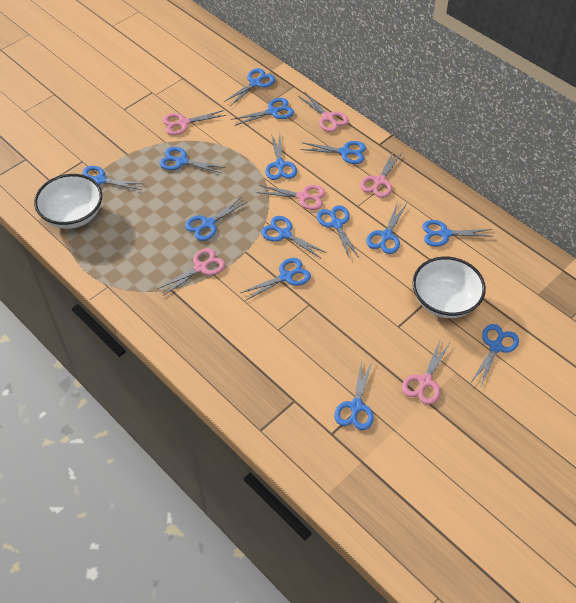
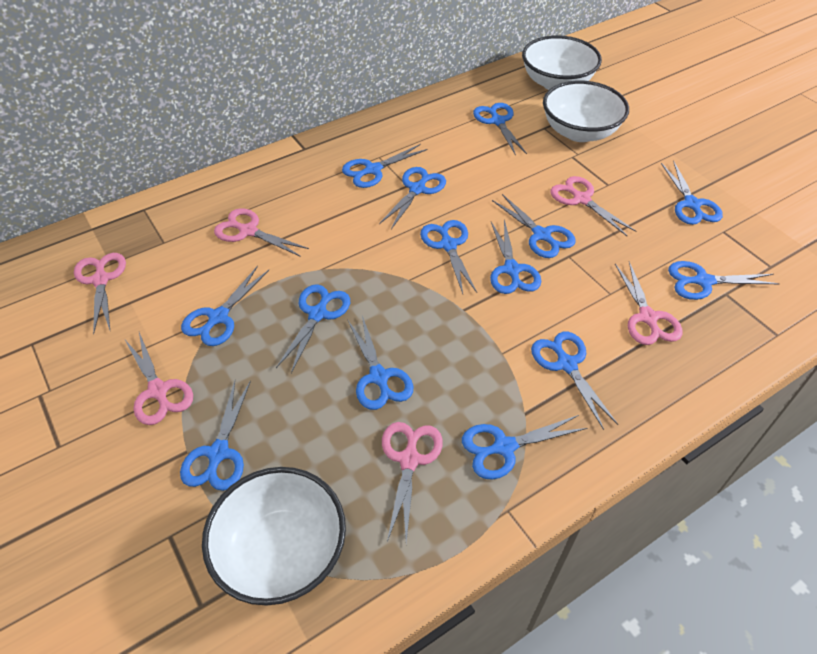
white bowl: [34,174,102,229] [412,257,486,318] = 2 -> [202,467,346,606] [522,35,602,90] [543,81,629,142] = 3

